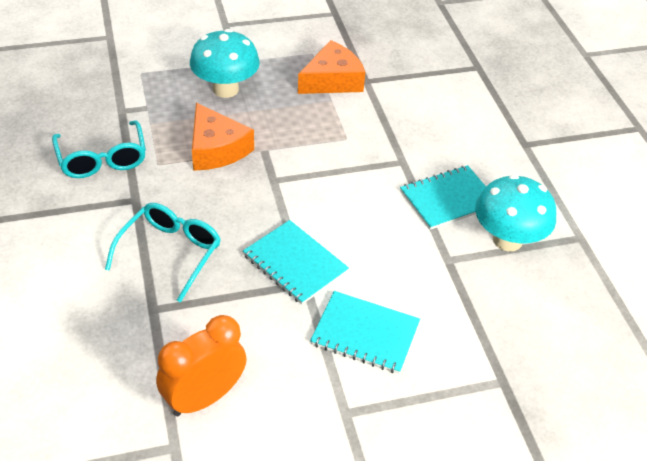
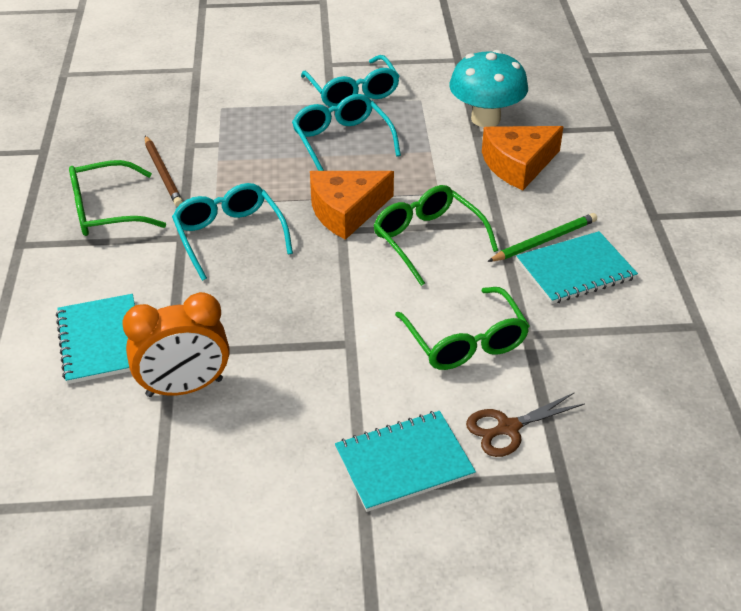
brown pencil: none = 0 -> [145,136,183,207] = 1
brown scissors: none = 0 -> [466,392,585,457] = 1
green glasses: none = 0 -> [69,160,166,236] [373,185,498,286] [395,287,530,370] = 3
green pencil: none = 0 -> [487,213,597,262] = 1
turquoise glasses: [52,120,146,178] [105,203,221,303] = 2 -> [172,183,293,281] [292,94,401,171] [301,55,400,107] = 3
turquoise mushroom: [190,29,260,98] [475,174,556,251] = 2 -> [449,50,528,127] = 1

